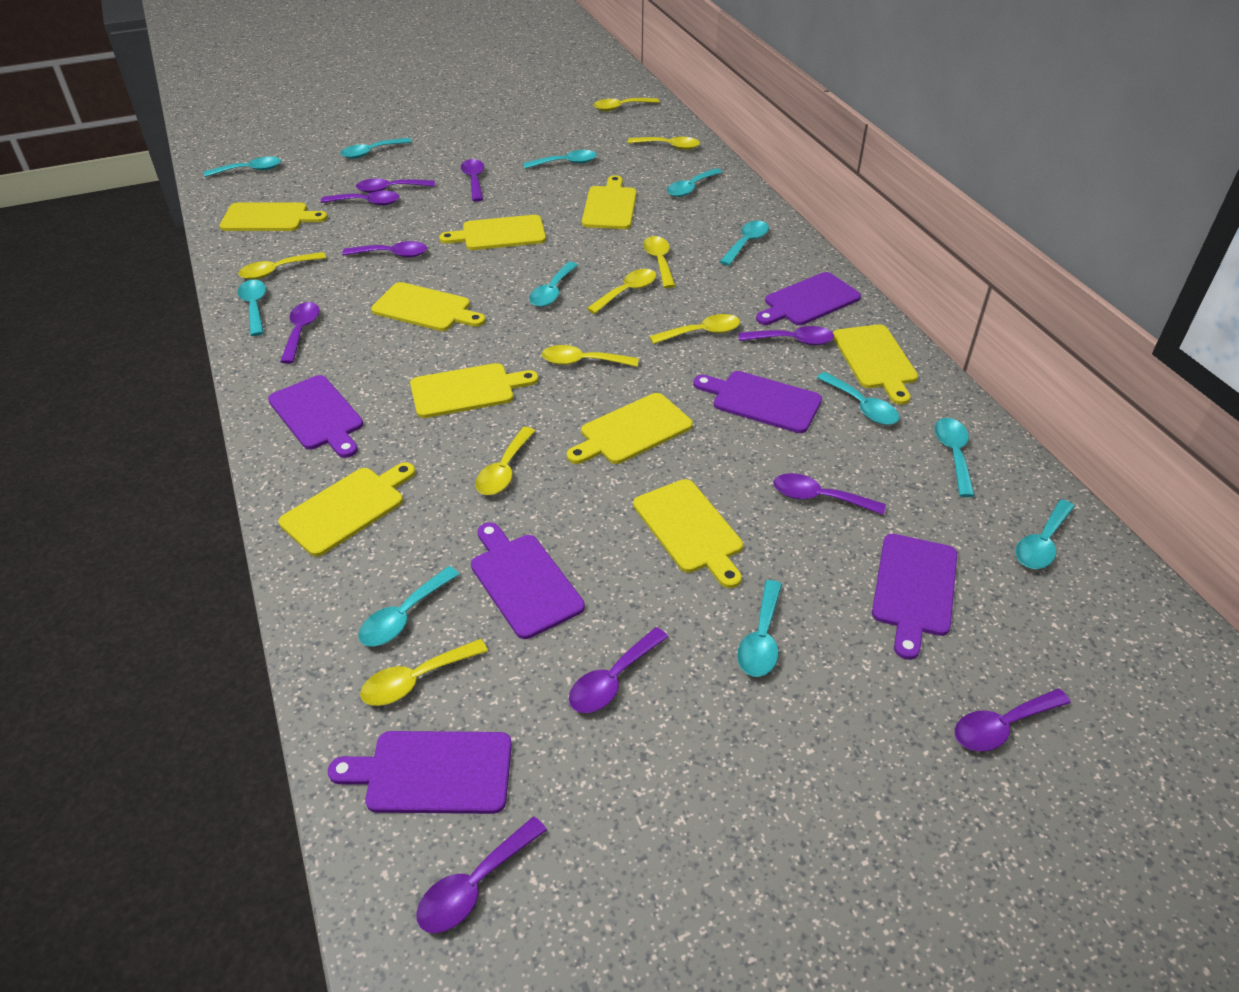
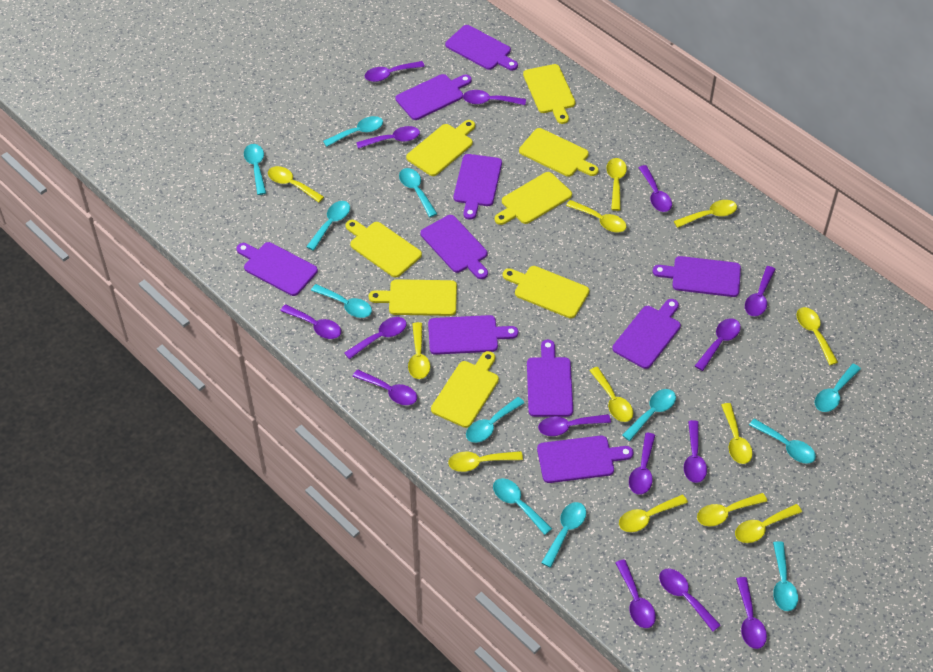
purple cutting board: [268,375,363,458] [328,731,512,814] [471,523,585,639] [693,371,822,433] [756,272,861,325] [872,534,957,660] = 6 -> [237,242,318,296] [396,74,472,120] [420,215,488,279] [428,315,518,355] [445,25,518,71] [454,154,502,220] [527,340,573,417] [537,435,633,483] [612,299,681,369] [653,256,741,297] = 10
purple spoon: [280,302,320,364] [321,191,399,205] [342,241,427,258] [356,179,435,193] [417,817,547,933] [461,159,484,202] [569,627,668,713] [739,326,834,345] [774,473,886,515] [955,689,1071,751] = 10 -> [280,304,341,339] [344,317,406,359] [352,370,417,405] [356,126,420,149] [364,61,425,82] [463,90,526,105] [538,414,611,436] [615,559,656,628] [629,433,655,495] [638,165,672,212] [659,569,721,631] [684,420,707,483] [695,318,741,371] [736,577,767,649] [745,266,775,316] = 15
yellow cutting board: [220,203,328,231] [278,462,415,557] [371,282,486,331] [410,363,538,418] [439,215,546,250] [567,393,693,464] [582,175,637,229] [633,479,743,588] [833,324,918,405] = 9 -> [345,220,422,278] [369,279,457,316] [406,120,475,176] [431,351,499,428] [495,172,572,225] [503,266,589,318] [519,128,599,177] [523,64,575,124] = 8
yellow spoon: [238,252,326,279] [360,639,488,706] [475,427,535,495] [542,345,639,367] [587,269,656,314] [593,98,659,111] [628,137,700,150] [643,236,675,288] [649,314,740,344] = 9 -> [268,166,324,203] [408,322,430,379] [448,451,523,472] [566,200,626,232] [589,367,633,422] [606,158,627,211] [619,495,688,532] [674,200,737,228] [697,493,767,526] [721,403,752,464] [735,504,802,543] [796,307,838,365] = 12

